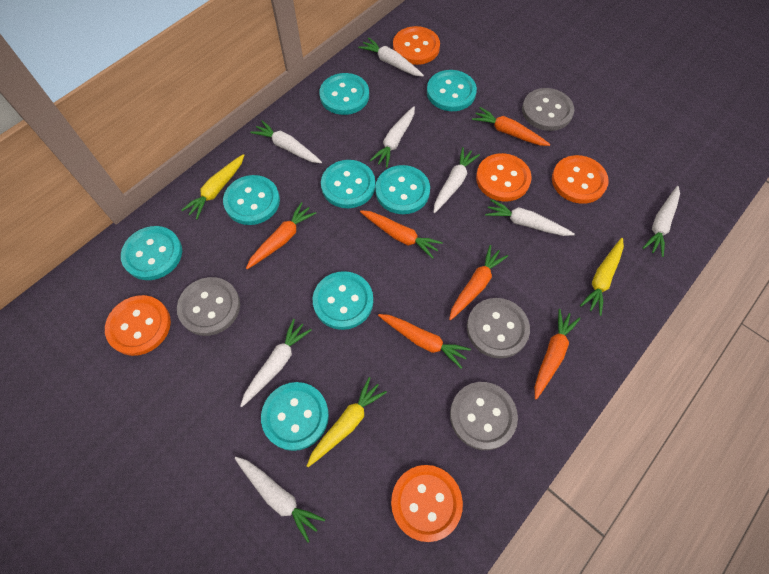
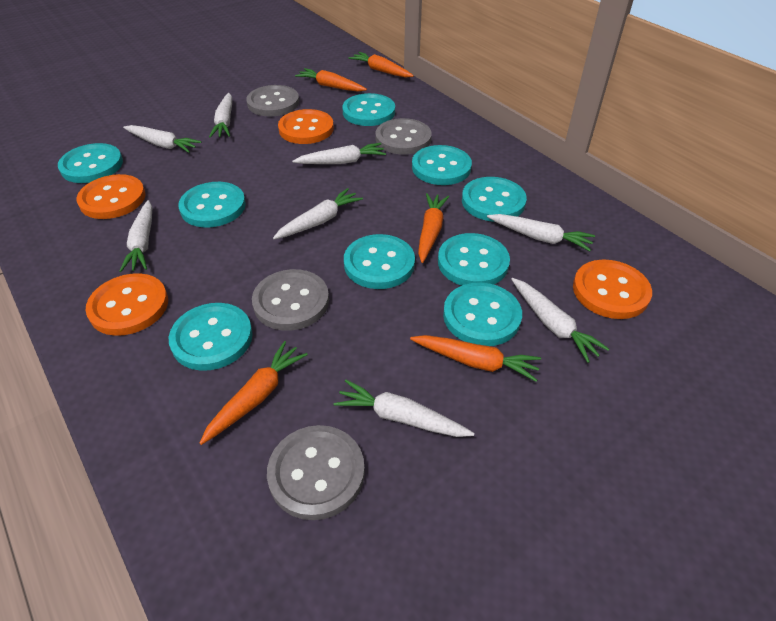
orange button: [105,295,171,356] [391,465,463,542] [393,26,440,65] [476,153,532,202] [552,155,609,204] = 5 -> [76,174,146,219] [85,273,168,336] [278,109,334,144] [573,260,652,319] = 4
orange carrot: [246,202,316,269] [360,210,443,259] [378,314,471,369] [449,245,508,320] [472,107,550,146] [535,309,581,400] = 6 -> [200,341,308,445] [295,68,367,92] [349,52,414,78] [410,335,541,382] [418,193,449,263] = 5
turquoise button: [121,226,182,280] [223,175,280,225] [261,382,329,451] [313,271,373,330] [319,73,369,115] [321,160,375,208] [375,165,430,214] [427,70,477,111] = 8 -> [58,143,123,183] [169,303,253,371] [178,182,246,228] [342,93,395,126] [344,234,415,289] [412,145,472,185] [438,233,510,286] [443,282,522,346] [462,177,527,222] = 9
yellow carrot: [181,154,244,220] [307,377,387,467] [580,238,624,316] = 3 -> none = 0

